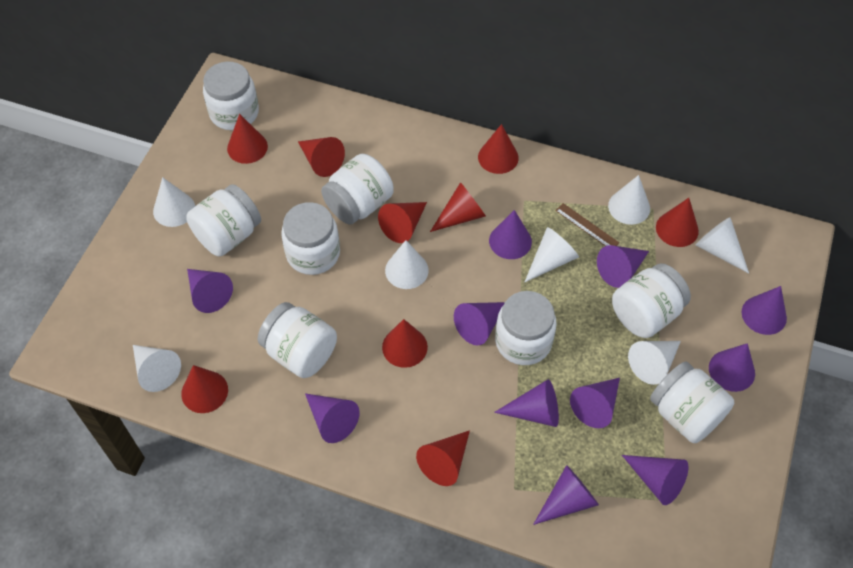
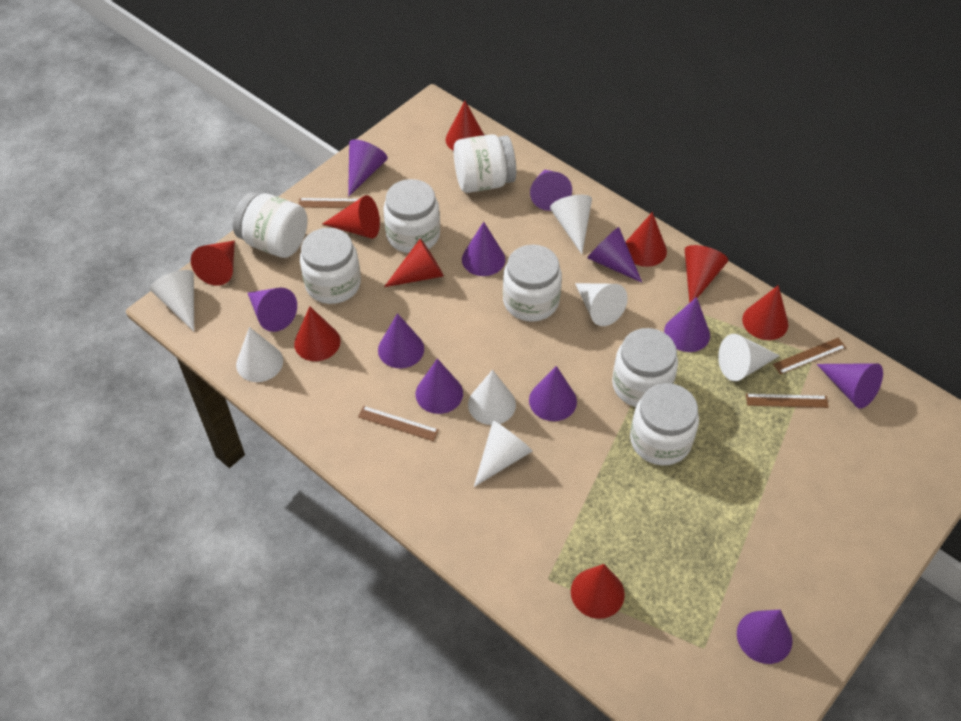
brown ruler: [555,203,619,246] = 1 -> [299,198,359,208] [358,406,439,441] [746,393,829,408] [773,338,846,374] = 4
white jar: [186,184,261,256] [203,62,259,130] [258,302,337,378] [281,202,340,275] [321,154,394,225] [495,291,557,365] [612,263,691,338] [650,361,734,443] = 8 -> [233,192,308,258] [300,228,361,304] [383,179,440,253] [454,134,516,193] [503,244,562,321] [612,328,678,407] [630,383,699,465] = 7

